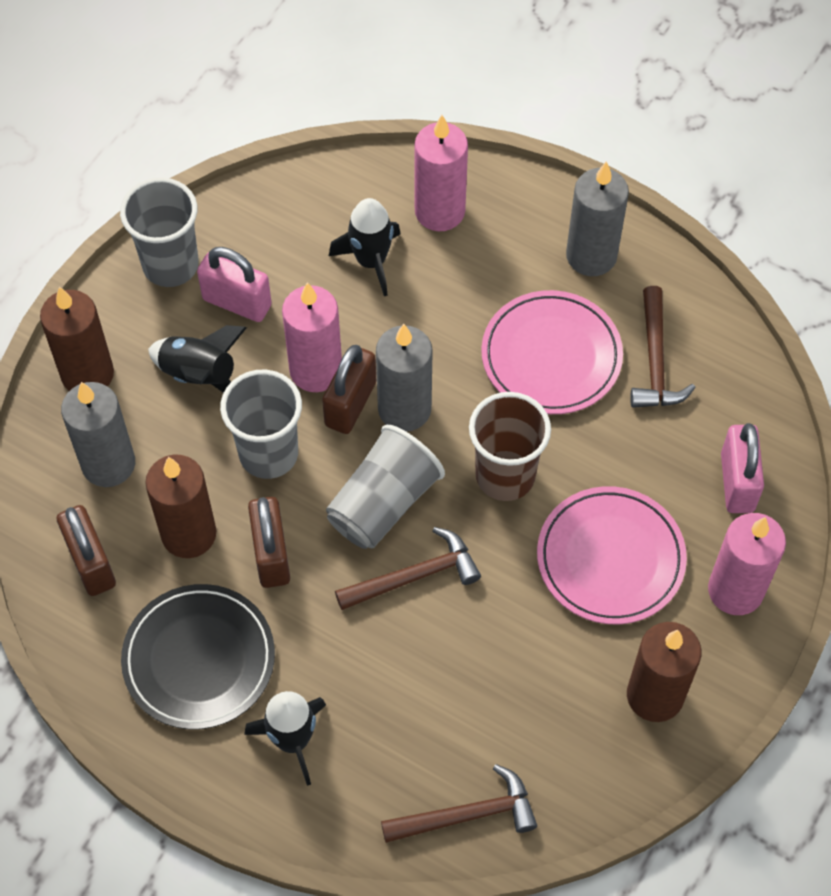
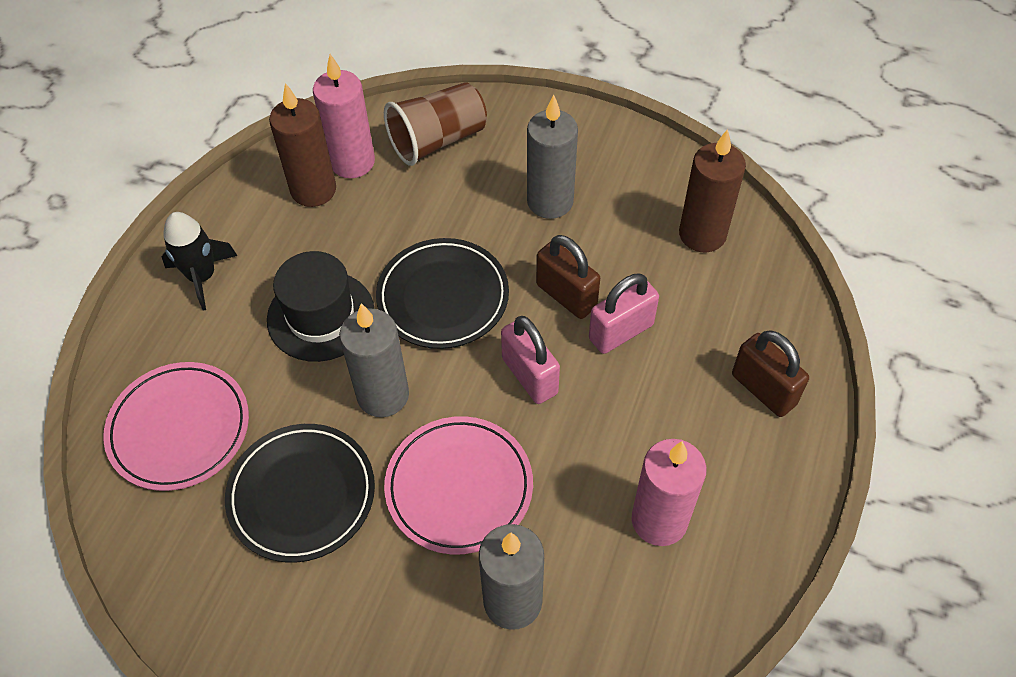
black hat: none = 0 -> [267,251,374,362] = 1
black plate: [121,584,275,729] = 1 -> [225,424,375,563] [376,238,509,349] = 2
black rocket: [148,325,247,393] [244,691,326,786] [329,198,401,296] = 3 -> [162,212,238,311] = 1
brown candle: [40,287,114,391] [145,455,216,558] [627,622,701,722] = 3 -> [269,83,336,207] [679,129,746,252] = 2
brown hammer: [335,527,481,610] [381,764,537,843] [630,286,696,408] = 3 -> none = 0
brown padlock: [57,505,116,596] [248,497,290,588] [322,345,376,434] = 3 -> [536,235,600,319] [732,331,809,417] = 2
grey cup: [120,178,199,287] [220,370,302,479] [326,425,445,549] = 3 -> none = 0
pink candle: [282,282,342,392] [415,115,468,231] [708,513,786,615] = 3 -> [313,54,375,178] [632,439,707,546] = 2

